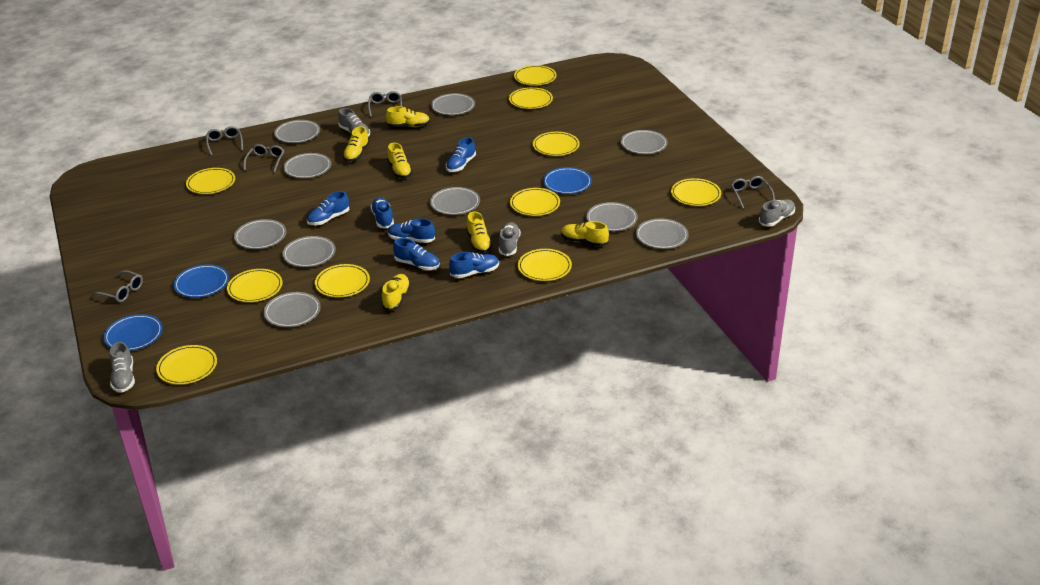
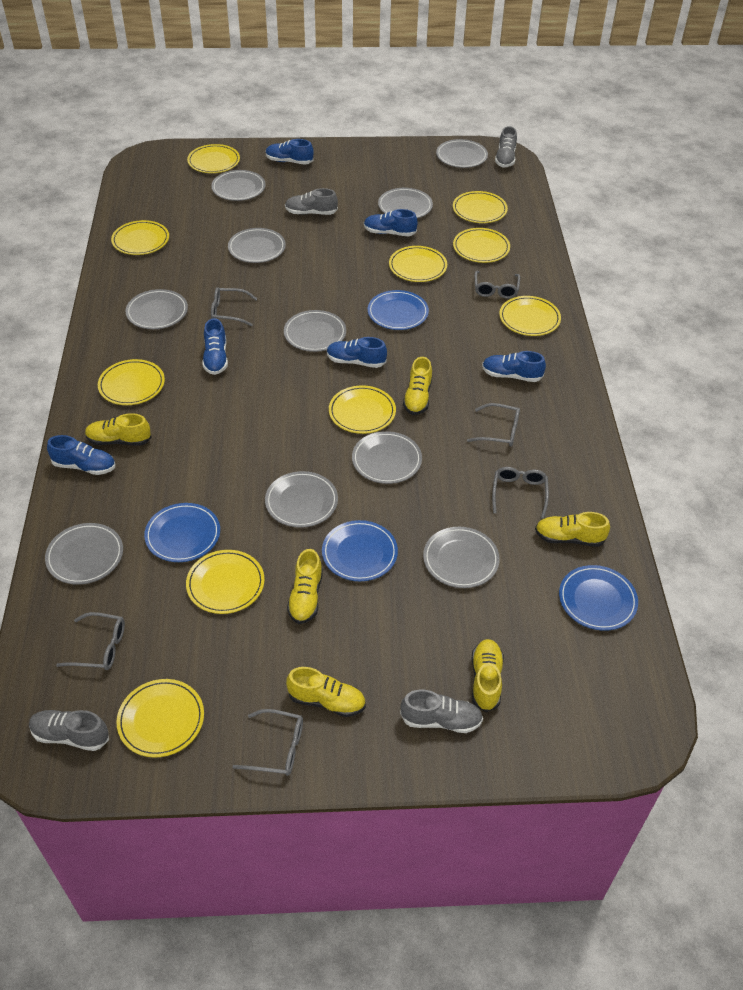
blue plate: [104,314,163,351] [174,264,229,298] [543,167,592,194] = 3 -> [144,503,220,562] [322,520,398,581] [368,290,429,330] [559,565,638,631] = 4
grey glasses: [91,270,143,302] [206,126,243,156] [244,144,284,173] [368,91,402,117] [731,176,775,208] = 5 -> [56,612,125,670] [211,287,257,326] [233,709,303,776] [467,403,520,447] [475,271,520,299] [492,467,549,519] = 6

